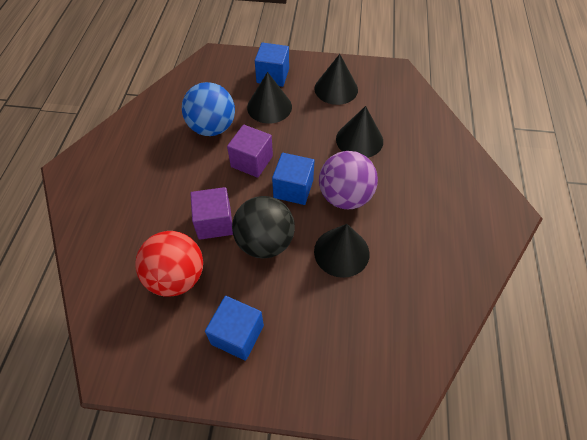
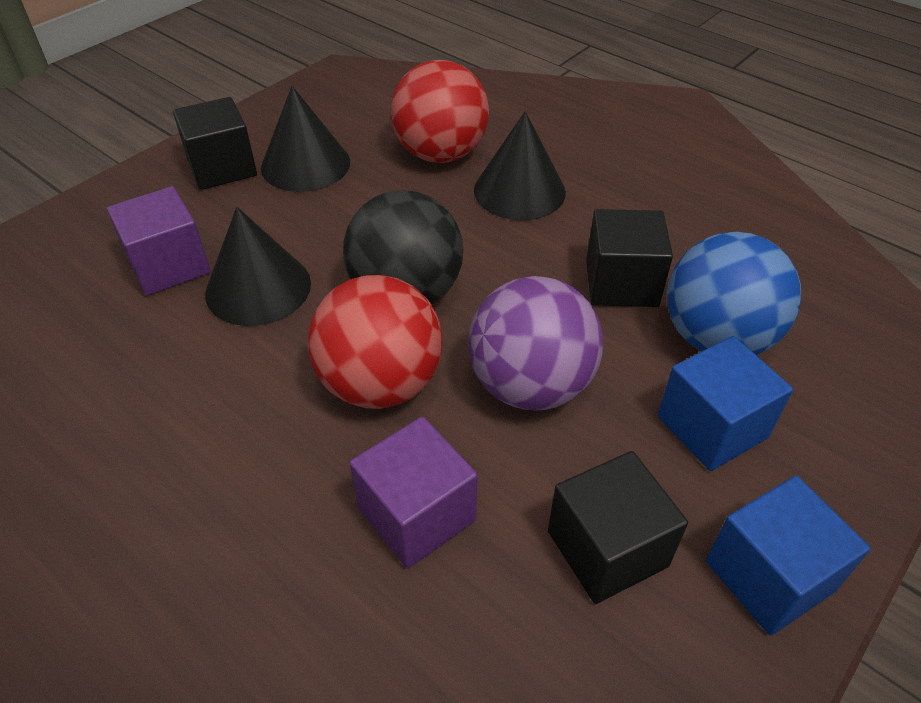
black cone: [247,72,292,124] [314,54,358,105] [314,224,370,278] [336,106,383,158] = 4 -> [205,207,311,326] [261,86,350,192] [474,111,566,220] = 3
black cube: none = 0 -> [173,97,257,190] [548,451,688,604] [586,209,673,307] = 3
blue cube: [205,296,264,361] [255,42,289,87] [272,153,314,205] = 3 -> [658,336,793,471] [706,476,870,635] = 2
red ball: [135,231,203,297] = 1 -> [308,275,443,409] [391,60,489,163] = 2

